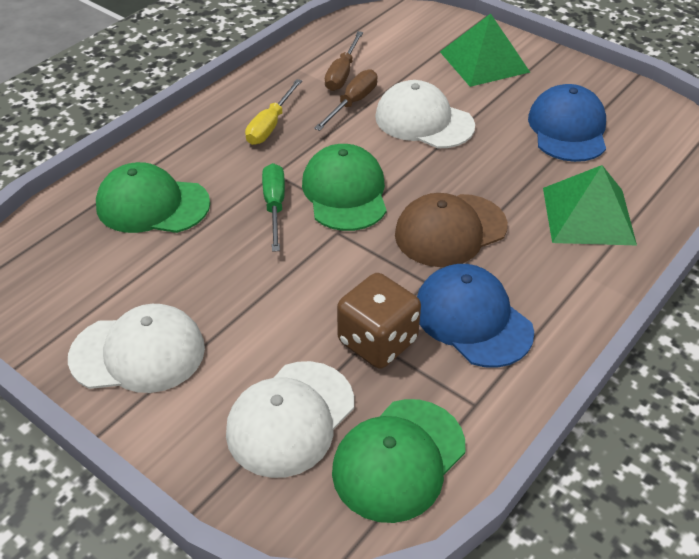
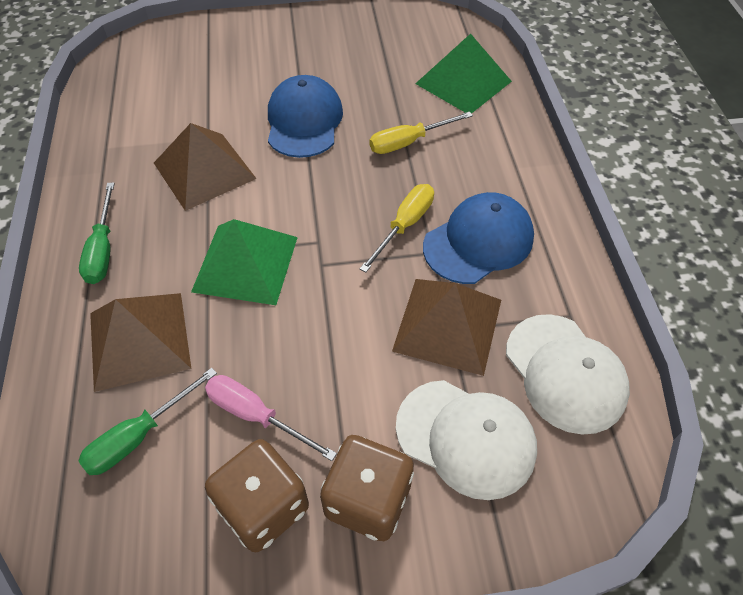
brown cap: [395,193,508,267] = 1 -> none = 0
brown dice: [337,273,421,369] = 1 -> [205,439,309,552] [320,435,414,541] = 2
brown pyramid: none = 0 -> [90,293,191,392] [154,123,257,211] [392,279,501,376] = 3
brown screwdriver: [314,69,378,131] [325,31,363,91] = 2 -> none = 0
green cap: [96,162,210,233] [302,144,387,231] [332,399,465,523] = 3 -> none = 0
green screwdriver: [262,163,285,252] = 1 -> [78,368,217,475] [79,182,115,284] = 2
pink screwdriver: none = 0 -> [205,375,337,461] = 1
white cap: [68,304,205,393] [226,361,354,478] [375,80,475,148] = 3 -> [396,380,537,500] [506,314,630,435] = 2
yellow screwdriver: [245,79,302,145] = 1 -> [360,184,434,272] [369,111,473,154] = 2

